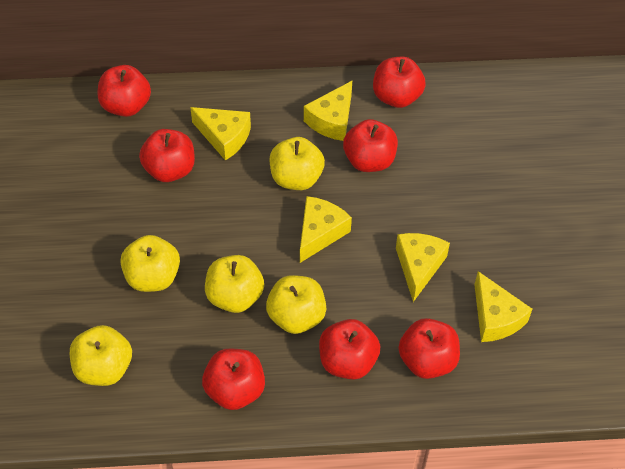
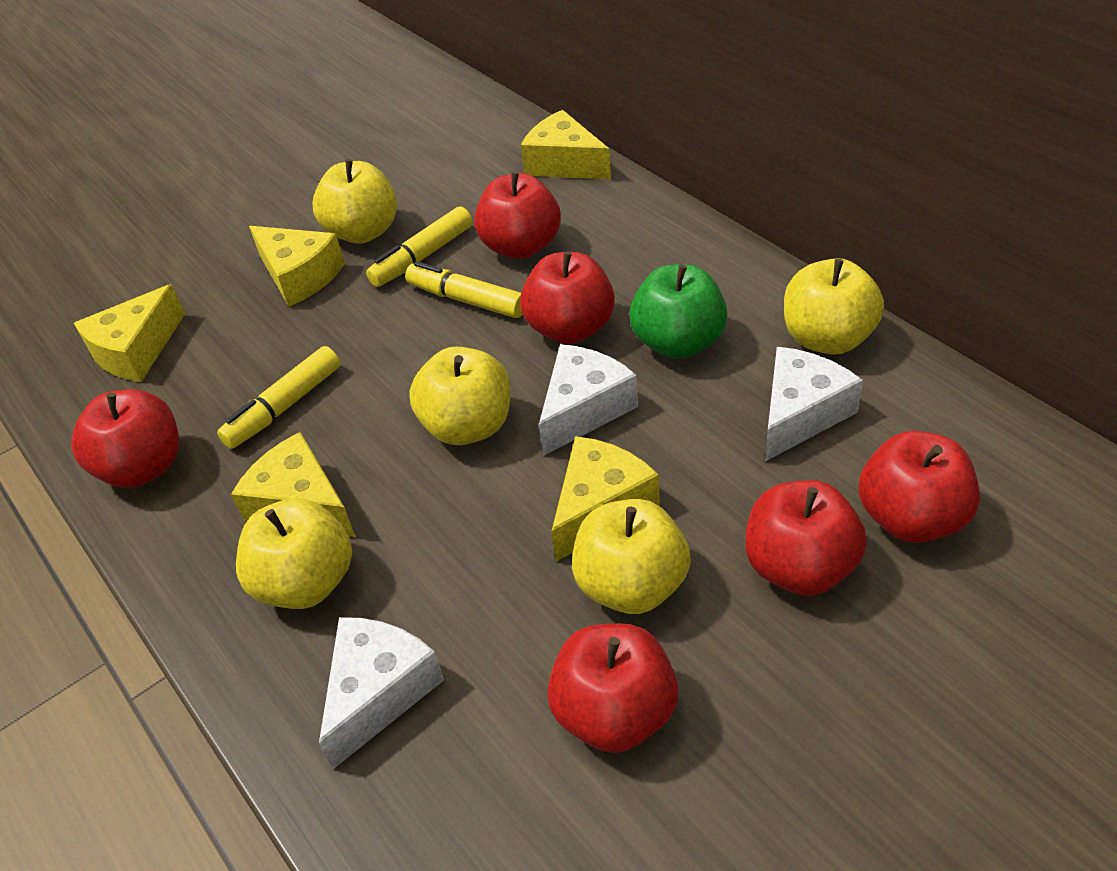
green apple: none = 0 -> [629,264,728,359] = 1
red apple: [98,65,151,117] [139,129,195,182] [202,349,265,410] [319,319,380,380] [343,119,398,172] [373,57,426,108] [399,318,460,379] = 7 -> [71,389,179,488] [474,172,561,259] [520,252,615,344] [547,623,678,753] [745,480,867,596] [858,431,980,543] = 6
white cheese: none = 0 -> [319,617,444,769] [539,344,638,456] [765,347,863,461] = 3
yellow marker: none = 0 -> [217,346,340,449] [366,206,472,287] [405,261,523,318] = 3

